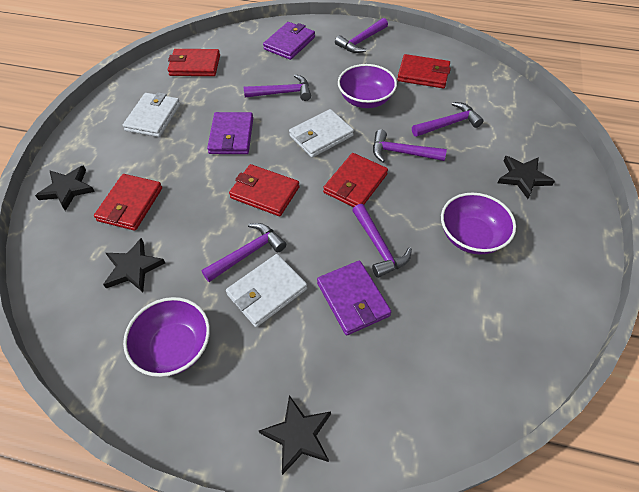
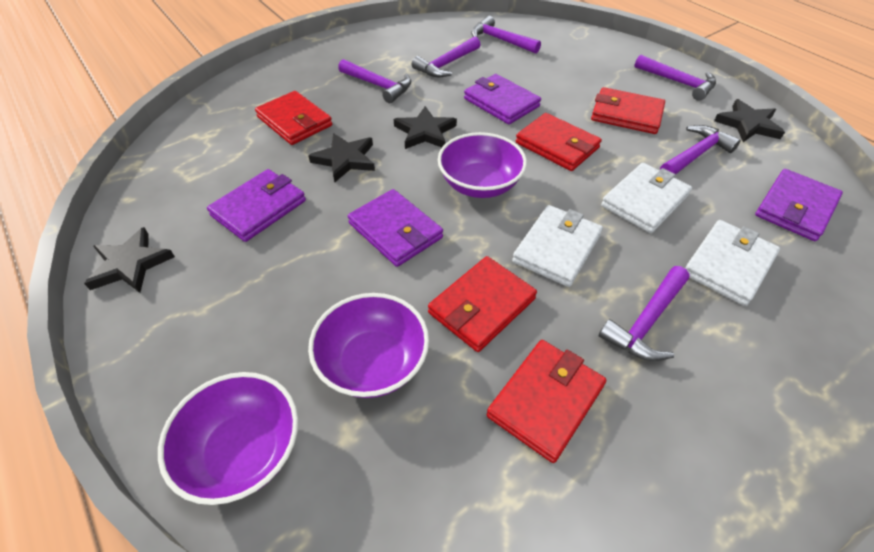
purple wallet: [207,112,253,154] [263,22,315,60] [317,261,391,335] = 3 -> [207,169,306,242] [348,189,443,267] [464,74,541,124] [755,169,843,241] = 4

